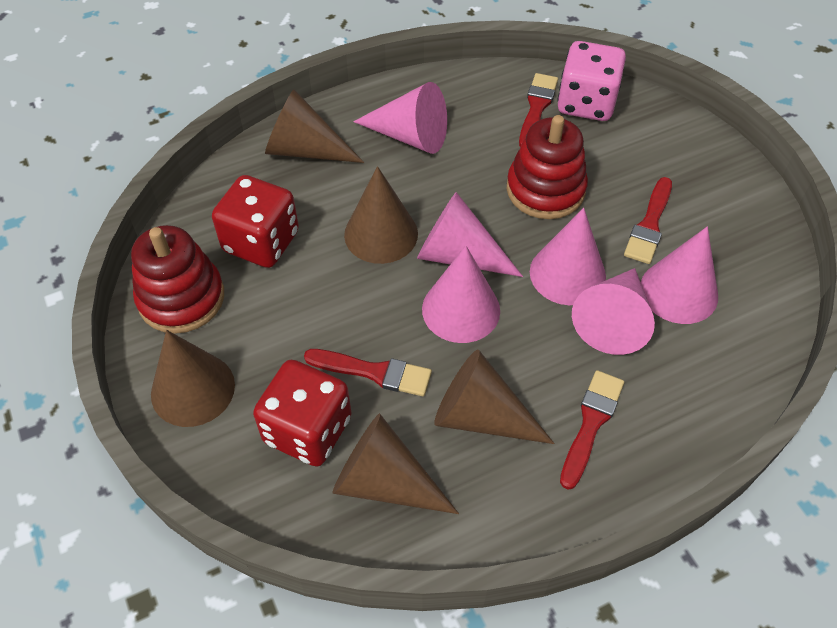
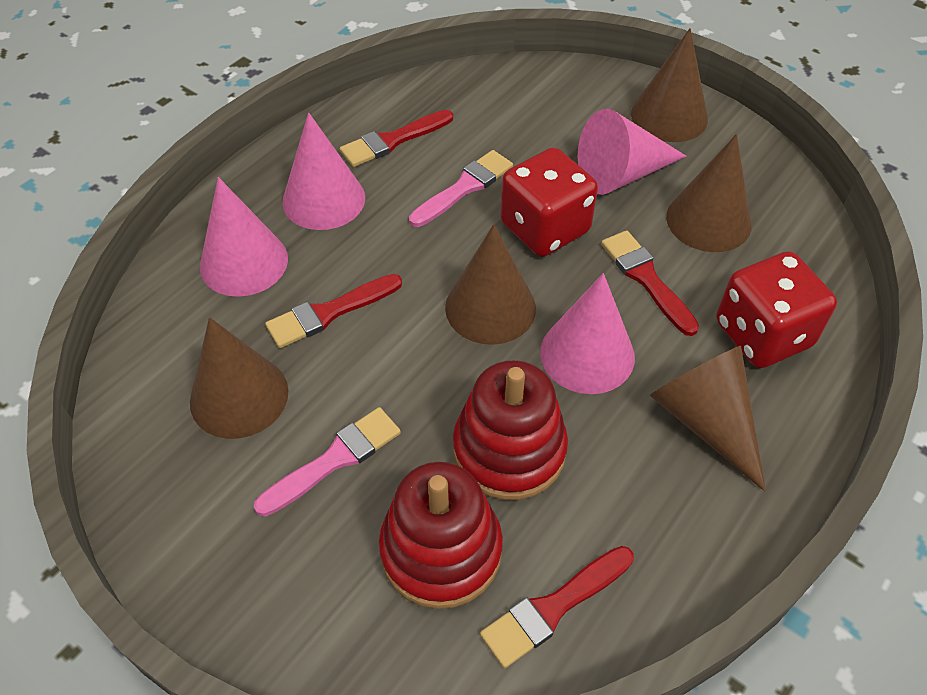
pink brush: none = 0 -> [254,407,401,517] [409,150,513,227] = 2
pink cone: [353,82,447,154] [417,192,523,277] [422,246,500,343] [530,208,606,305] [572,268,655,355] [641,226,718,324] = 6 -> [200,177,288,297] [282,113,365,230] [540,273,635,394] [578,109,686,195] = 4
pink dice: [557,41,626,121] = 1 -> none = 0

